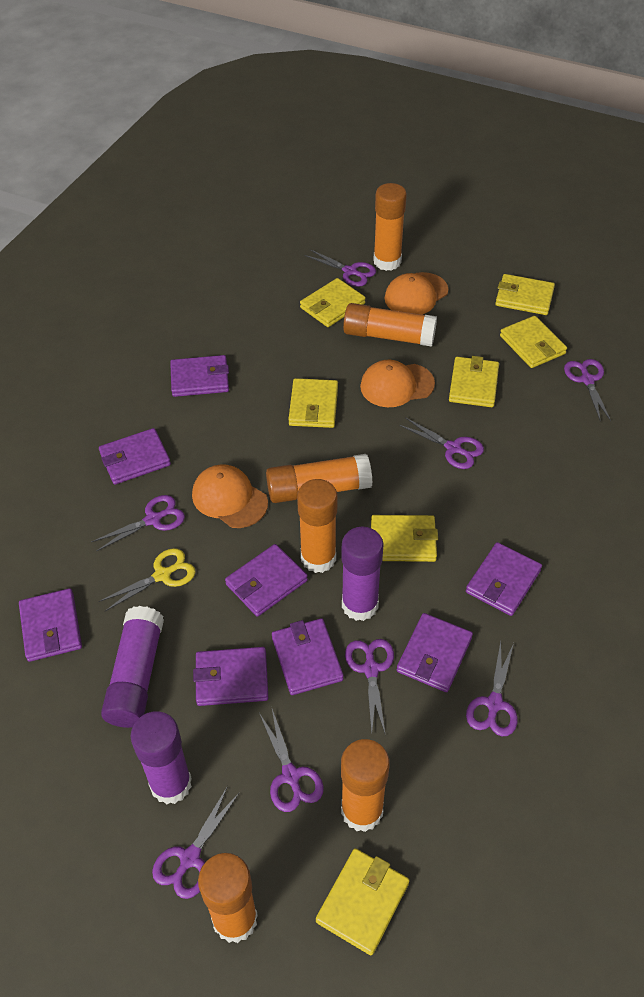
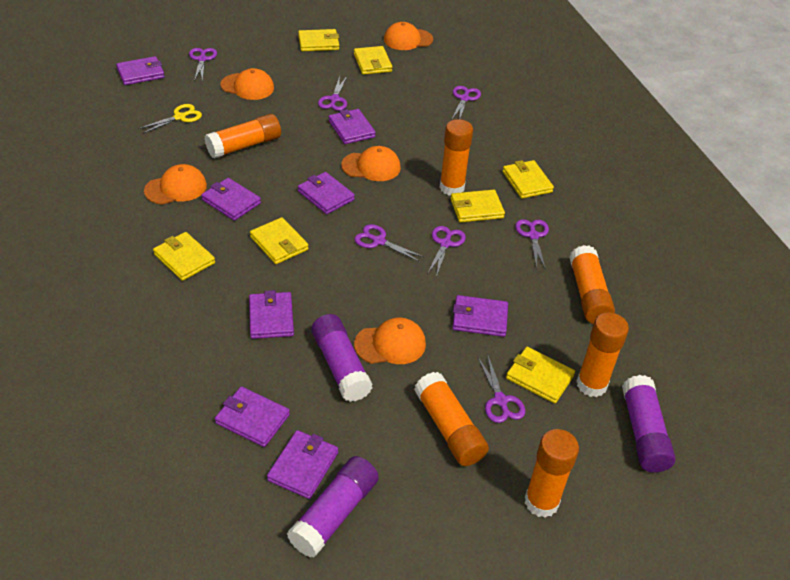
orange cap: [192,465,268,528] [360,360,435,407] [385,272,448,315] = 3 -> [144,164,207,205] [221,68,274,100] [341,146,401,181] [354,318,426,364] [384,22,433,50] = 5
purple scissors: [91,495,185,552] [152,786,240,899] [259,709,324,812] [304,249,376,287] [345,639,394,733] [399,417,484,469] [466,641,518,736] [564,359,611,422] = 8 -> [189,48,217,82] [318,76,347,111] [354,224,425,262] [427,226,466,277] [452,86,481,119] [478,356,526,423] [515,219,549,270] = 7

